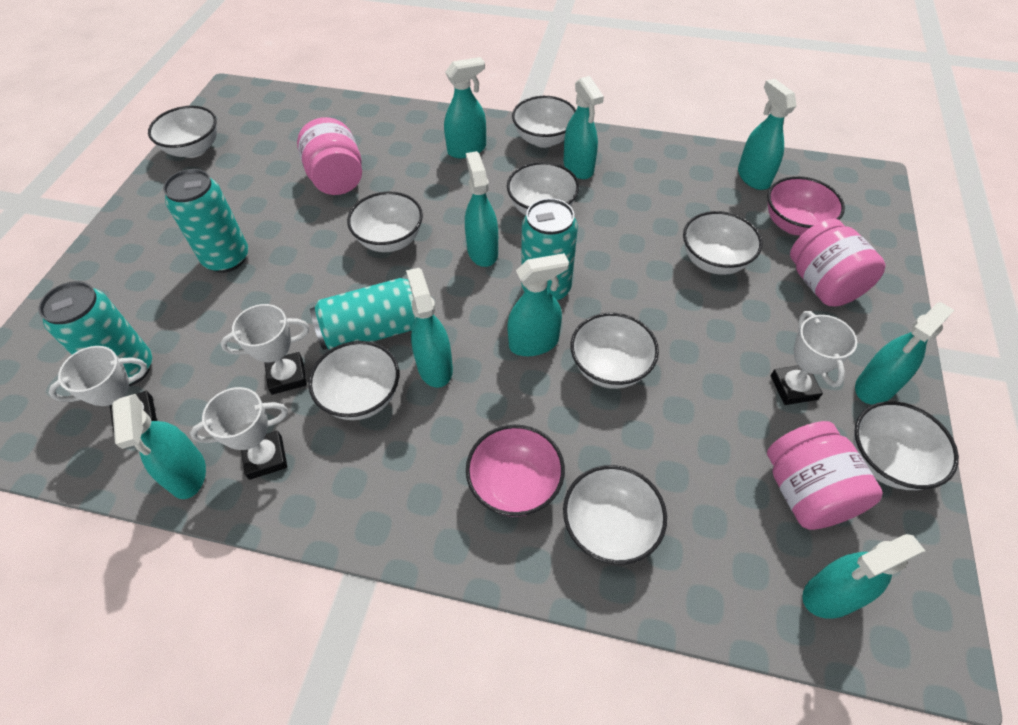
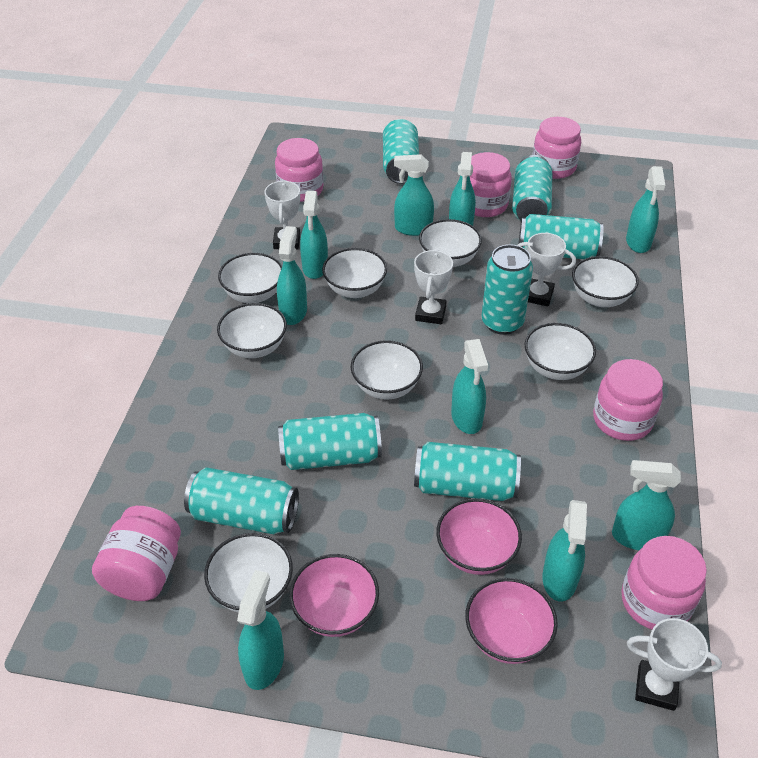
pink bowl: [466,425,565,517] [767,176,845,236] = 2 -> [289,554,379,637] [436,498,522,575] [465,578,558,664] = 3
pink jar: [297,117,362,195] [767,421,883,530] [790,219,886,306] = 3 -> [92,506,181,601] [275,138,324,202] [470,152,512,217] [532,117,581,179] [593,359,663,441] [621,536,707,629] = 6
turquoise can: [38,281,152,386] [163,169,248,273] [310,278,416,350] [521,198,578,301] = 4 -> [184,467,299,534] [278,413,382,470] [383,119,419,184] [414,442,521,501] [481,244,533,335] [512,155,552,220] [519,214,604,259] = 7
white bowl: [148,106,217,158] [308,341,399,420] [347,192,423,252] [507,162,579,215] [512,96,576,148] [563,465,667,565] [571,313,659,389] [683,211,762,275] [853,401,959,490] = 9 -> [204,533,293,613] [217,303,287,358] [218,253,282,303] [322,248,387,298] [351,340,423,399] [419,219,482,267] [525,323,596,380] [572,256,639,307] = 8

